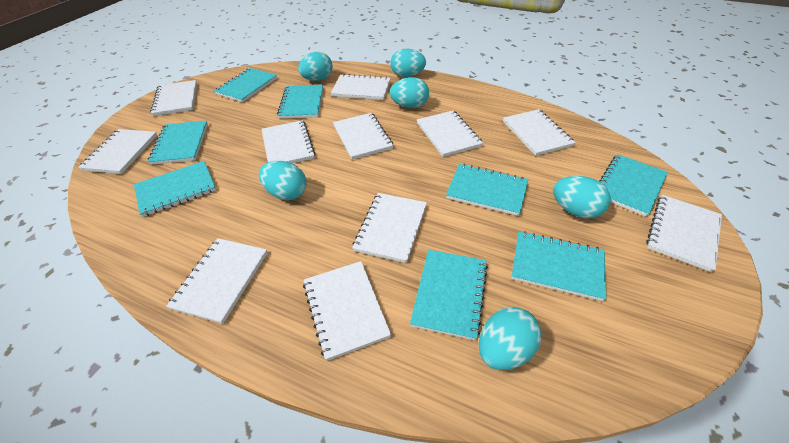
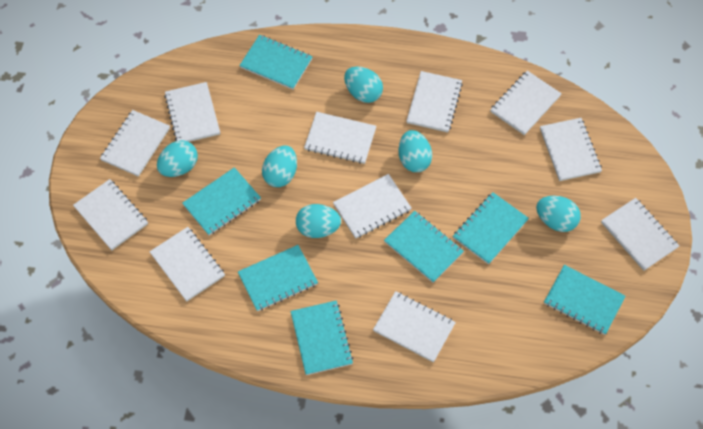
turquoise notebook: [134,161,216,217] [148,121,208,165] [214,68,277,102] [277,84,323,119] [410,250,488,341] [446,164,528,216] [511,231,606,301] [599,154,668,217] = 8 -> [182,167,261,235] [238,245,318,311] [239,35,313,90] [290,301,353,375] [384,211,464,283] [453,192,529,265] [544,265,625,335] = 7

